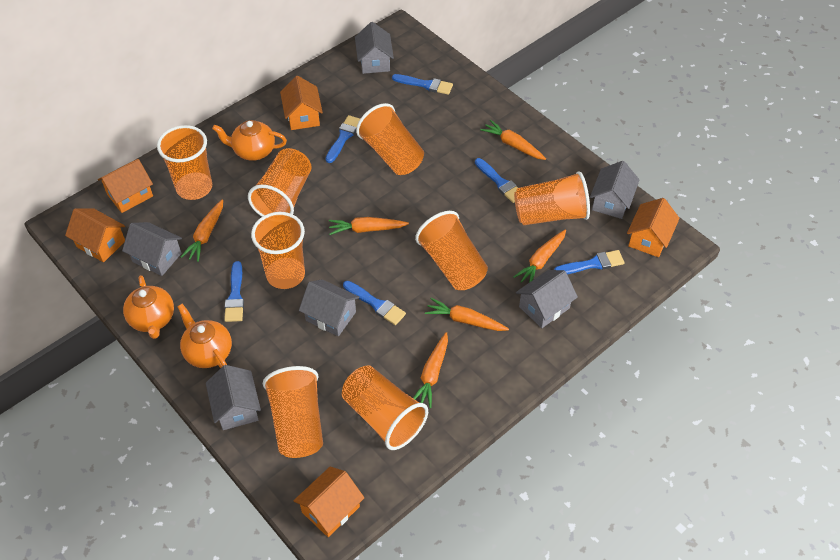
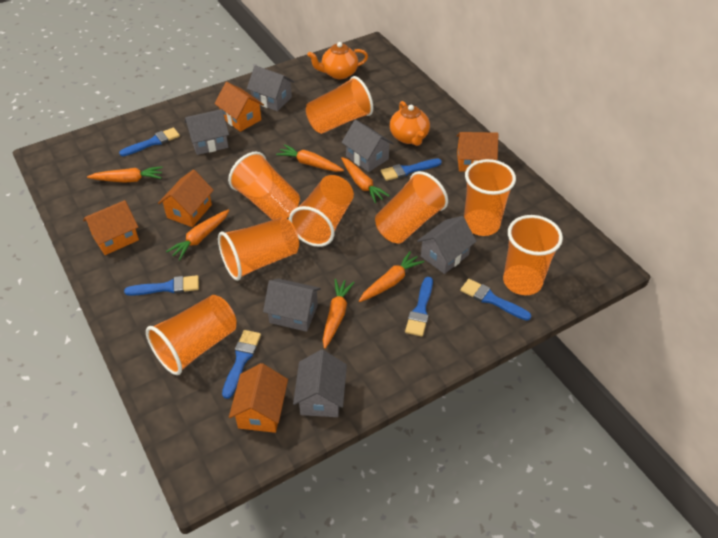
orange teapot: [123,275,174,339] [177,304,232,368] [212,120,287,161] = 3 -> [308,42,368,79] [390,101,430,146] = 2

